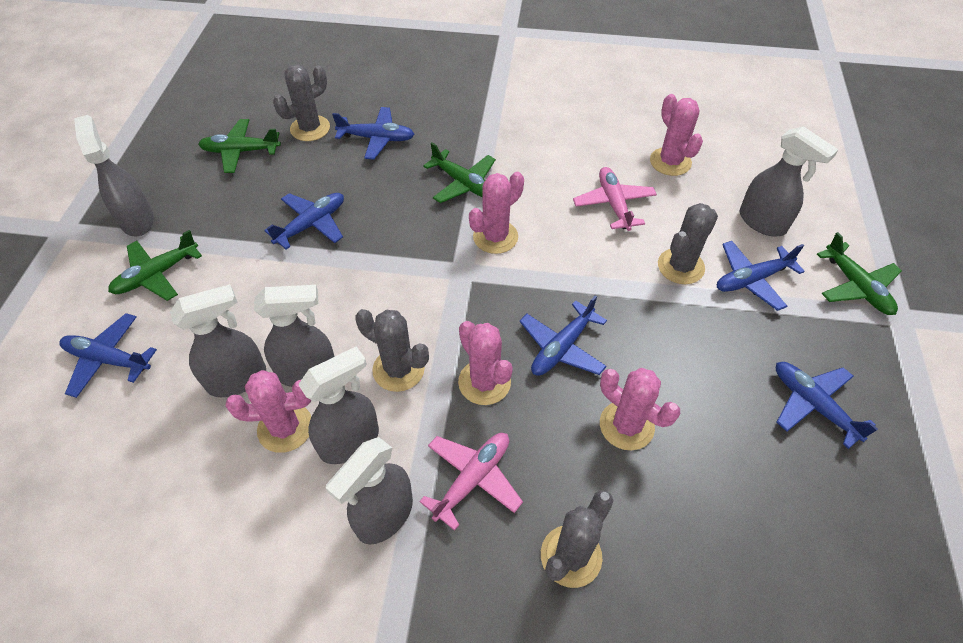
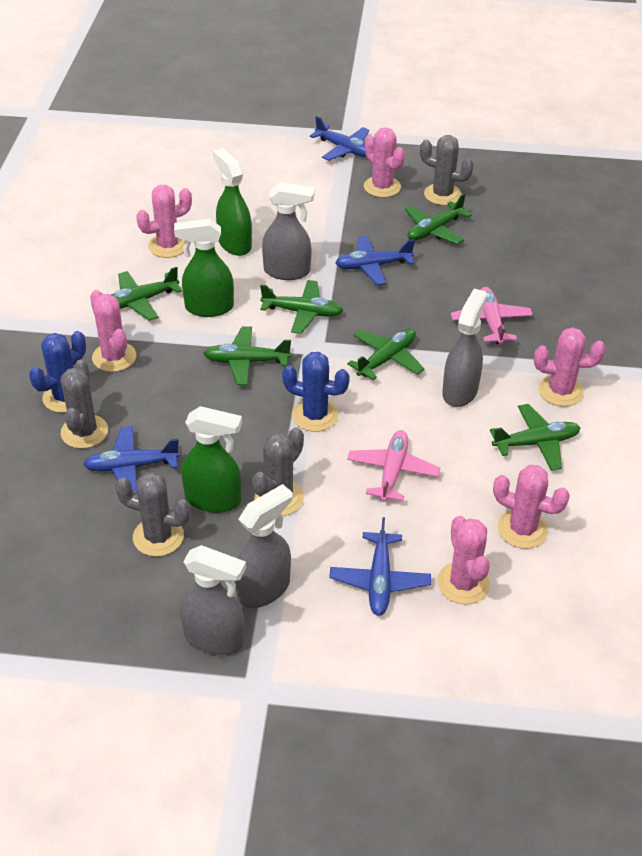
blue cactus: none = 0 -> [29,331,86,413] [282,352,350,432] = 2
blue plane: [59,313,157,398] [264,193,344,249] [332,107,415,160] [519,295,607,376] [717,241,805,311] [776,362,878,449] = 6 -> [83,426,180,493] [310,116,370,161] [329,517,431,616] [335,236,415,285] = 4
green plane: [108,230,202,301] [198,119,281,173] [423,142,496,203] [817,232,902,315] = 4 -> [111,267,182,321] [203,326,291,385] [260,280,343,334] [347,329,425,380] [405,194,472,244] [490,404,580,471] = 6
green spray bottle: none = 0 -> [174,219,234,317] [181,406,242,513] [213,148,252,256] = 3
grey spray bottle: [74,115,154,236] [170,284,266,397] [254,285,334,387] [298,346,379,464] [326,437,413,544] [740,126,838,236] = 6 -> [180,545,246,655] [235,484,293,608] [262,182,315,280] [442,289,487,407] = 4
pink cactus: [225,370,312,453] [458,321,513,405] [469,172,524,254] [600,368,680,450] [650,94,703,176] = 5 -> [90,290,136,372] [136,185,192,258] [364,127,405,198] [437,516,490,604] [493,465,570,549] [534,327,606,406] = 6

